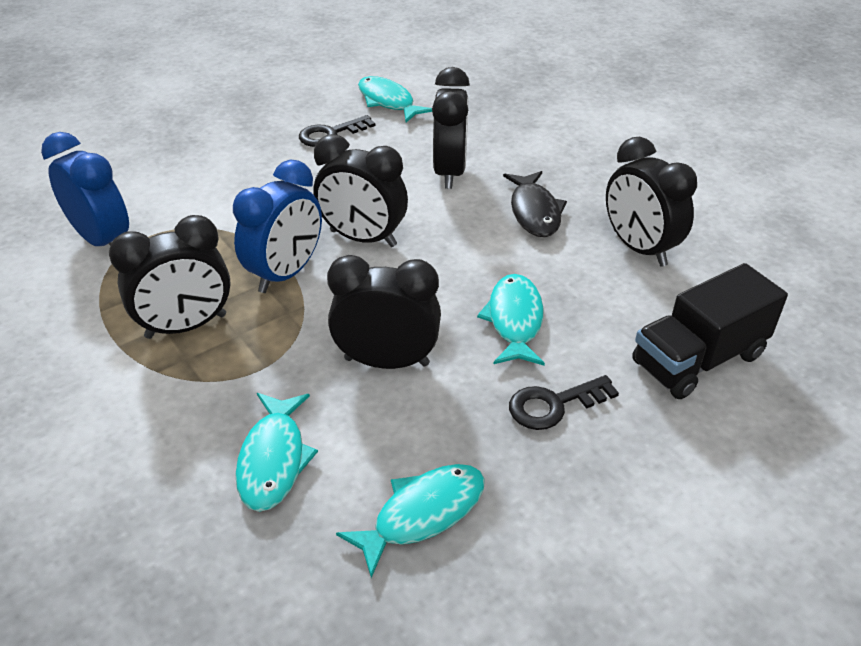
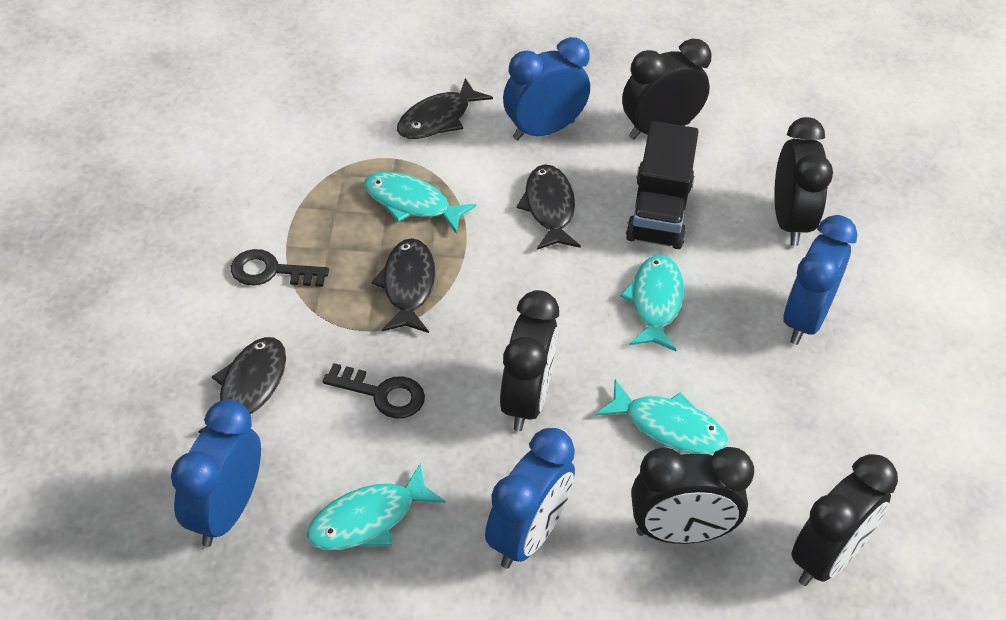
black fish: [503,171,567,237] = 1 -> [198,337,286,433] [372,238,435,333] [397,78,493,139] [516,164,581,250] = 4
blue clock: [41,132,129,246] [233,160,322,293] = 2 -> [171,399,261,547] [485,428,575,569] [503,37,590,140] [783,215,858,345] = 4

